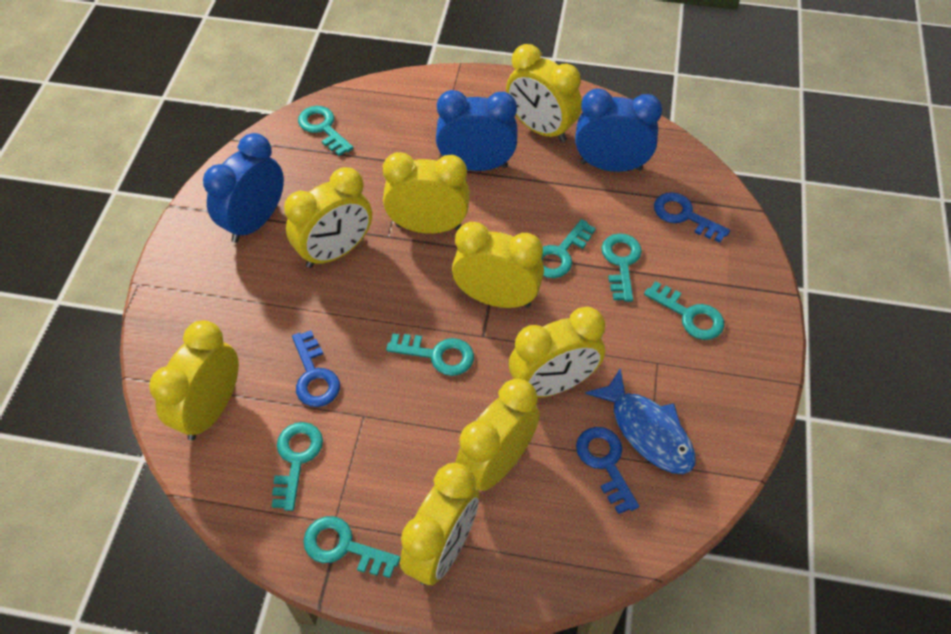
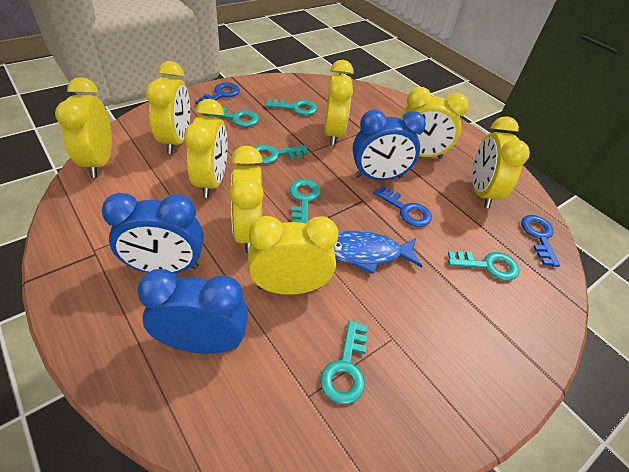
turquoise key: [272,422,323,511] [298,106,353,156] [303,516,400,578] [386,333,474,376] [541,219,596,278] [601,233,642,302] [644,281,724,340] = 7 -> [204,108,259,127] [254,144,309,164] [265,99,317,115] [289,179,320,224] [320,320,367,404] [448,251,519,281] = 6

